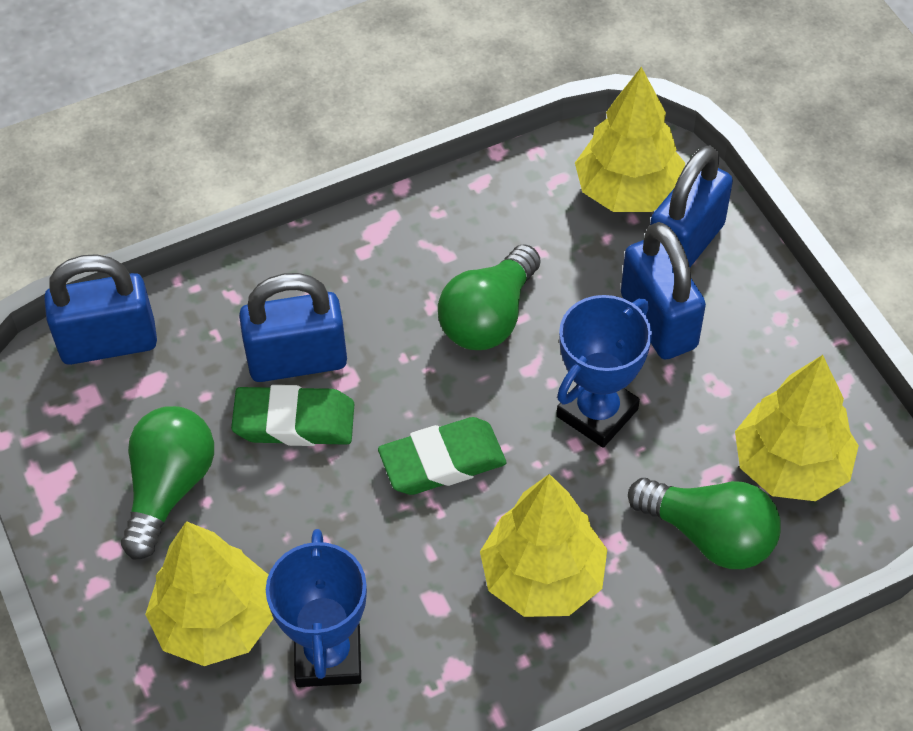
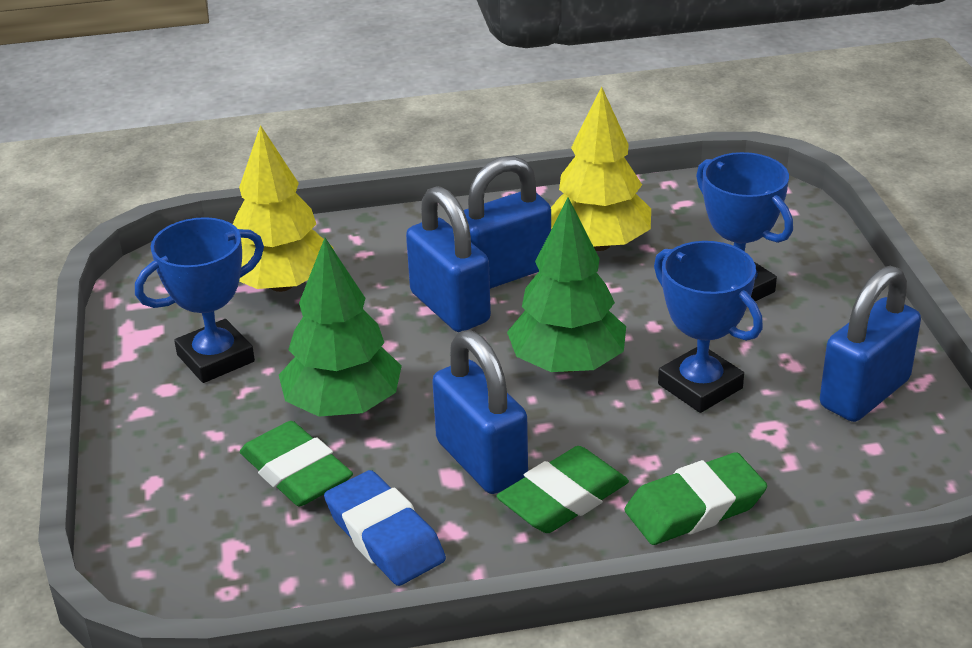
blue eraser: none = 0 -> [324,470,446,586] = 1
blue trophy: [266,529,367,687] [557,295,652,448] = 2 -> [135,217,264,383] [654,241,763,413] [696,152,793,301] = 3
green eraser: [231,385,354,446] [378,417,506,495] = 2 -> [240,421,353,506] [497,446,629,533] [625,452,767,545] = 3
green light bulb: [121,406,214,560] [438,244,540,350] [628,478,781,569] = 3 -> none = 0
green tree: none = 0 -> [279,238,402,417] [507,198,626,372] = 2
yellow tree: [145,521,274,666] [480,474,607,617] [575,67,685,212] [735,355,859,501] = 4 -> [233,125,333,292] [551,86,651,251] = 2

